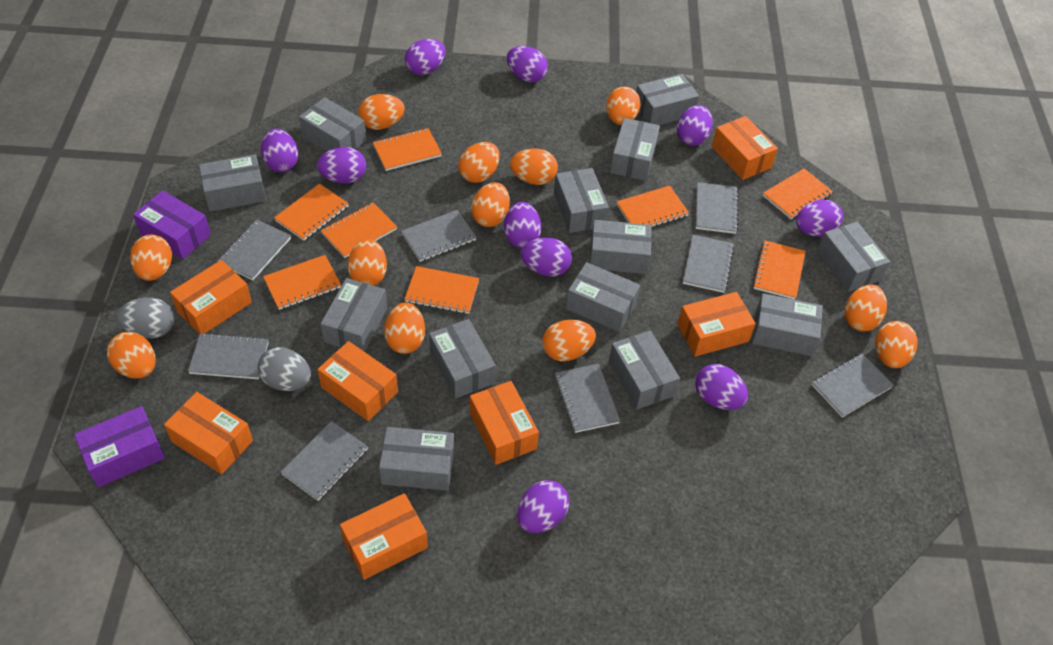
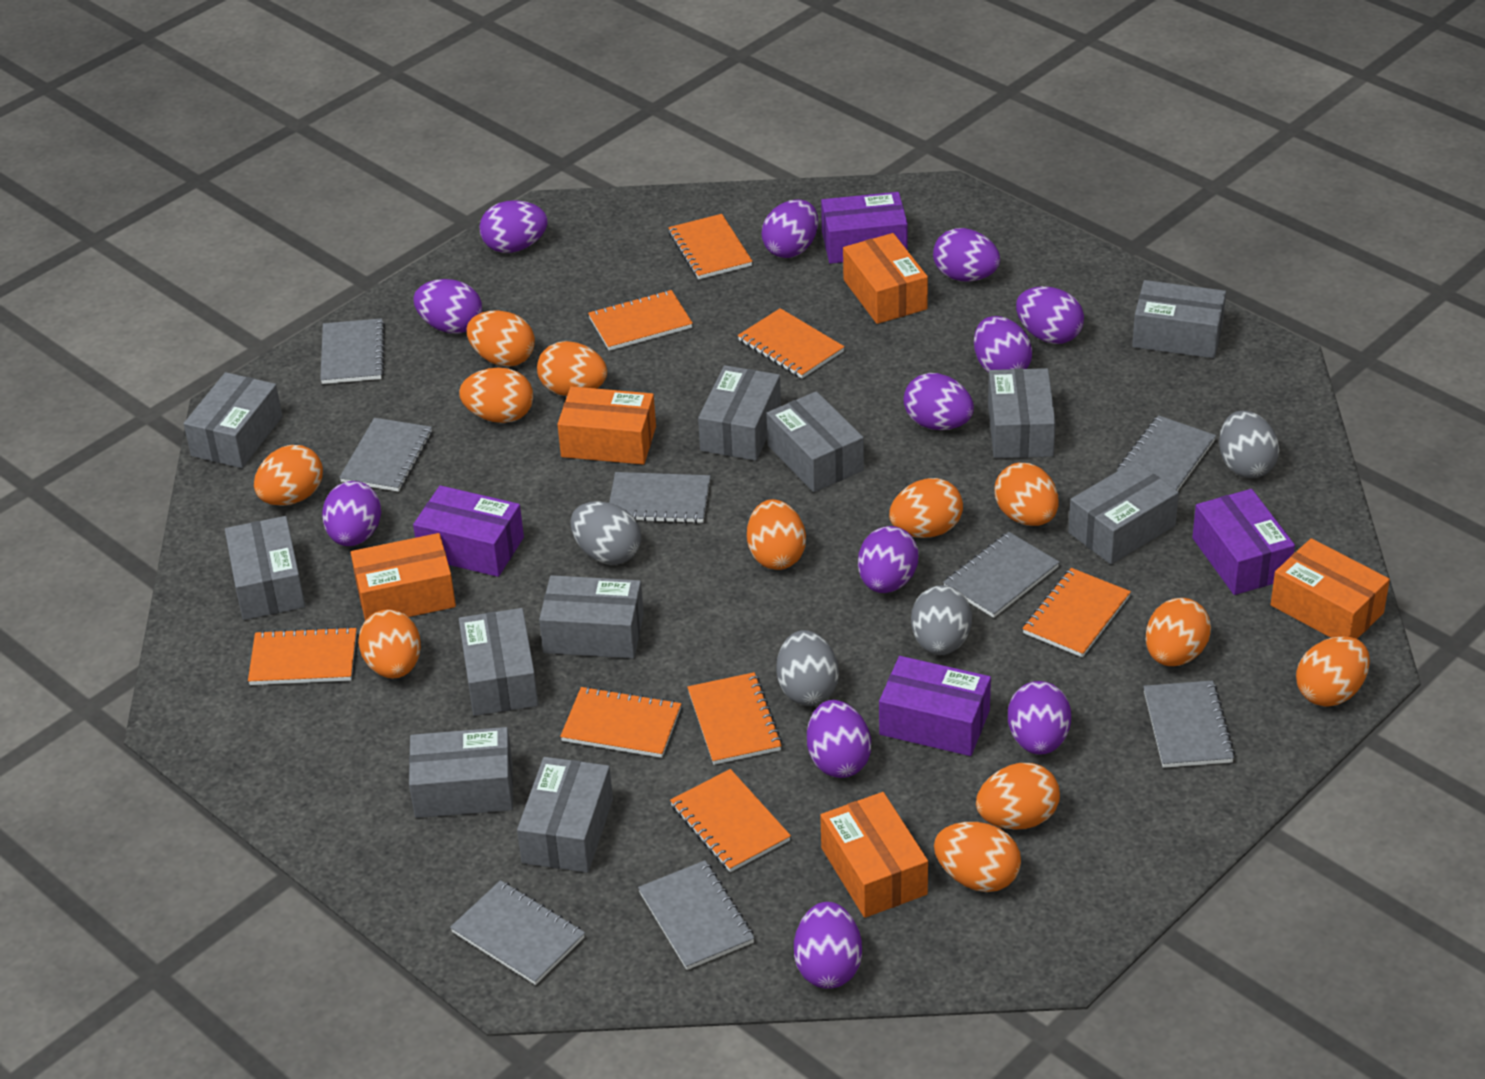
grey box: [199,154,266,212] [299,97,367,151] [321,278,387,352] [379,427,454,491] [429,319,496,399] [554,168,609,233] [566,262,640,332] [590,220,652,274] [609,330,680,410] [610,118,660,181] [636,74,699,125] [752,293,823,356] [817,222,890,292] = 13 -> [184,372,283,468] [225,516,305,620] [409,727,513,818] [459,608,538,716] [517,757,613,873] [539,575,644,658] [698,365,781,461] [766,391,864,492] [988,368,1056,458] [1068,461,1179,564] [1132,280,1226,358] = 11
grey egg: [116,297,174,338] [257,347,311,391] = 2 -> [570,501,641,565] [776,630,839,706] [911,585,972,655] [1219,411,1279,478] = 4
orange box: [164,392,253,474] [170,260,252,334] [317,341,398,421] [340,493,428,580] [470,381,539,465] [677,292,756,357] [712,116,778,180] = 7 -> [351,533,456,620] [557,386,656,465] [820,792,928,918] [843,233,928,324] [1270,538,1390,639] = 5
purple box: [74,406,165,488] [133,190,211,260] = 2 -> [413,485,524,577] [821,192,908,264] [879,656,991,756] [1192,489,1295,595] = 4
purple egg: [261,129,298,172] [317,147,366,183] [405,39,446,75] [504,202,541,248] [507,46,548,82] [517,480,569,533] [521,238,572,277] [677,105,713,146] [695,364,748,410] [796,200,843,237] = 10 -> [322,481,381,546] [413,279,482,334] [479,200,548,253] [762,199,818,258] [794,902,862,989] [807,700,871,778] [858,526,919,593] [903,373,974,430] [933,228,1000,281] [974,316,1032,373] [1008,681,1071,755] [1016,286,1084,344] = 12

